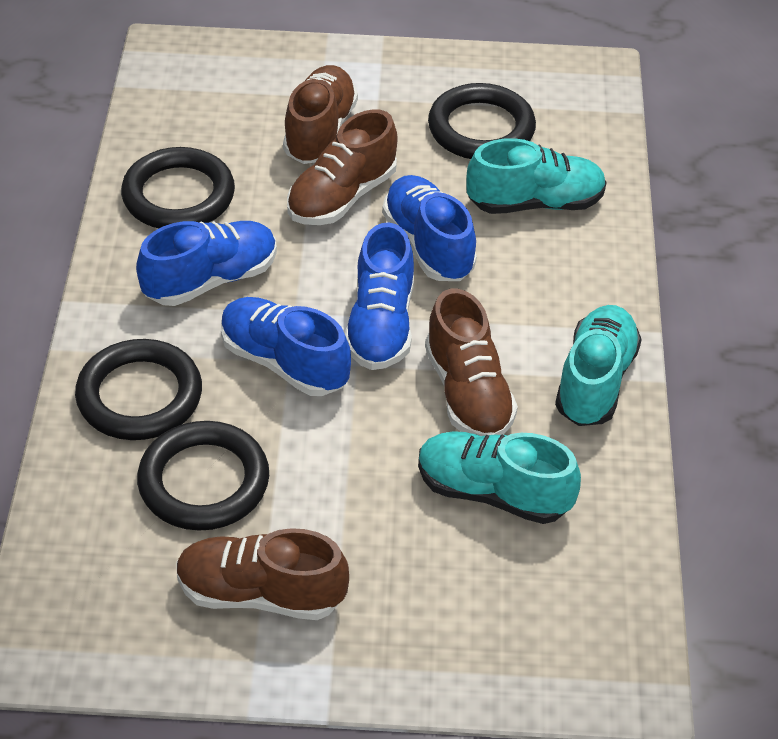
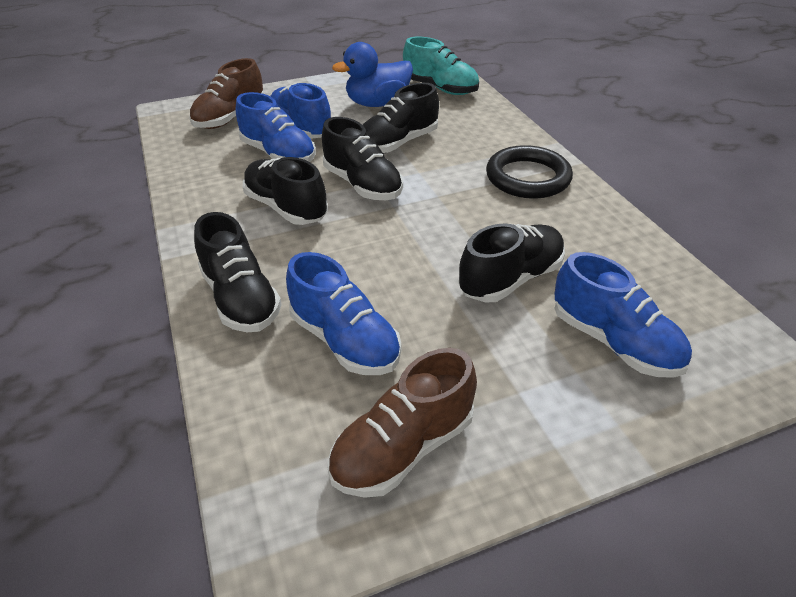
black ring: [75,339,202,440] [121,147,235,228] [137,421,269,531] [428,83,536,159] = 4 -> [486,145,573,199] = 1
black shoe: none = 0 -> [194,212,282,332] [243,157,328,225] [322,117,403,200] [363,83,439,154] [459,224,565,302] = 5
blue duck: none = 0 -> [332,42,413,107] = 1
brown shoe: [176,528,349,620] [283,65,358,164] [287,109,397,225] [425,288,518,436] = 4 -> [190,58,264,129] [327,348,477,498] = 2
turquoise shoe: [418,431,581,524] [466,138,607,214] [555,305,642,426] = 3 -> [403,37,479,95] = 1

